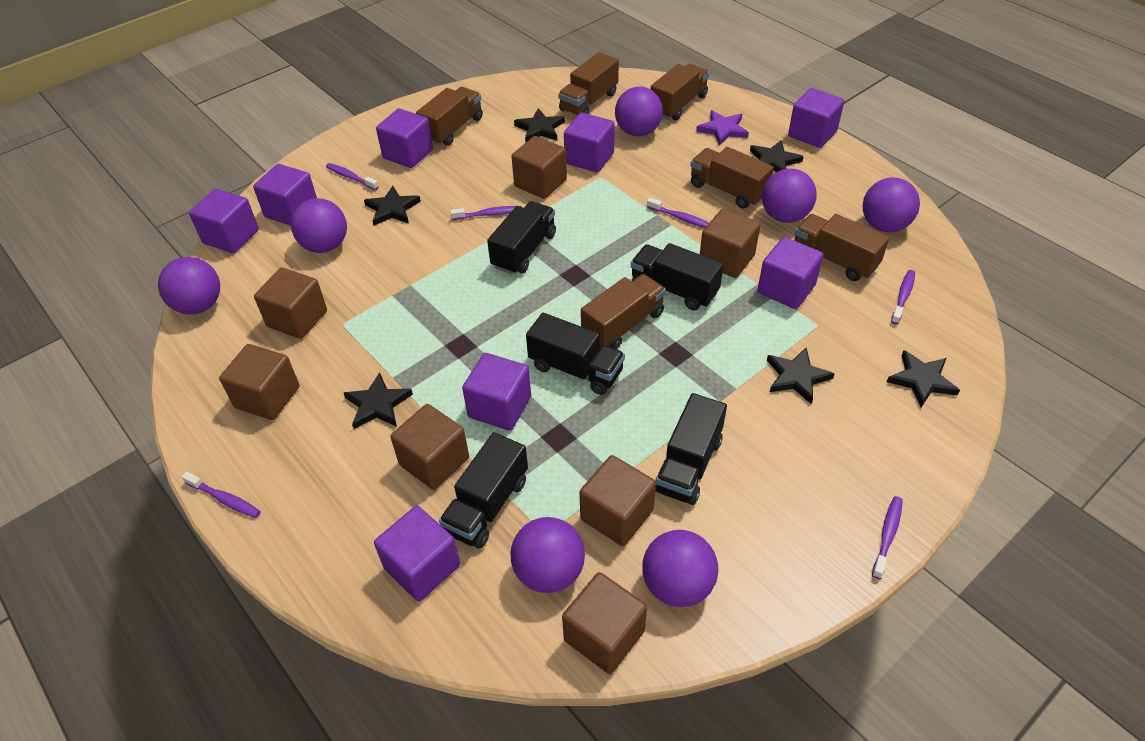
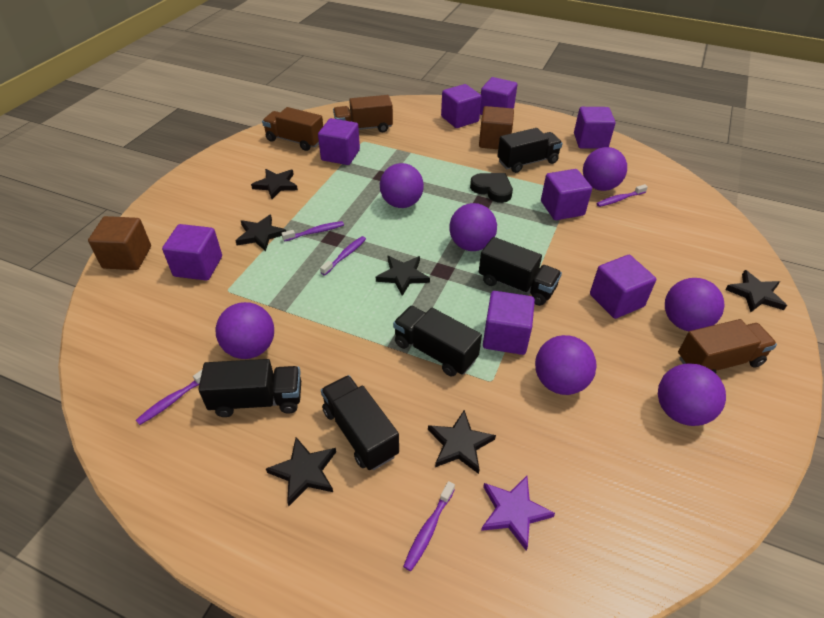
black heart: none = 0 -> [470,173,513,203] = 1
brown cube: [219,344,299,420] [254,268,327,339] [391,404,469,490] [511,136,567,199] [562,572,647,674] [579,455,656,546] [700,209,760,278] = 7 -> [88,216,151,270] [479,106,514,149] = 2
brown truck: [416,87,483,146] [558,52,619,116] [581,274,666,349] [651,64,709,121] [691,147,774,209] [794,214,889,281] = 6 -> [262,107,323,151] [333,95,393,132] [678,319,777,373] = 3
purple toothbrush: [182,472,261,518] [326,163,379,190] [450,206,521,220] [647,198,709,228] [872,496,903,579] [891,270,915,324] = 6 -> [136,370,202,425] [281,221,344,242] [320,236,366,275] [403,481,455,571] [596,184,648,207] = 5

